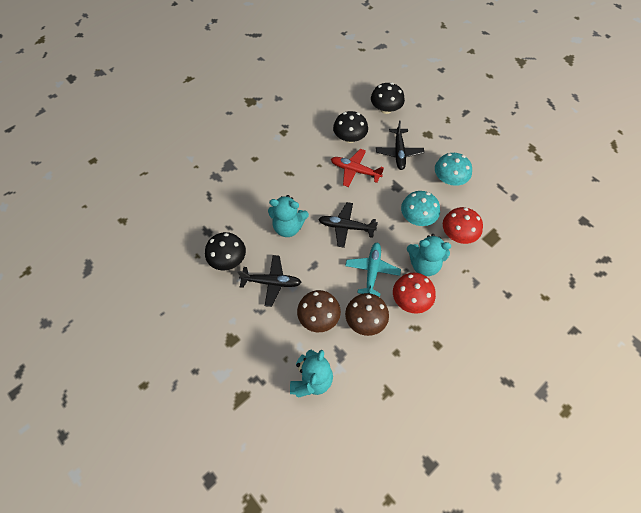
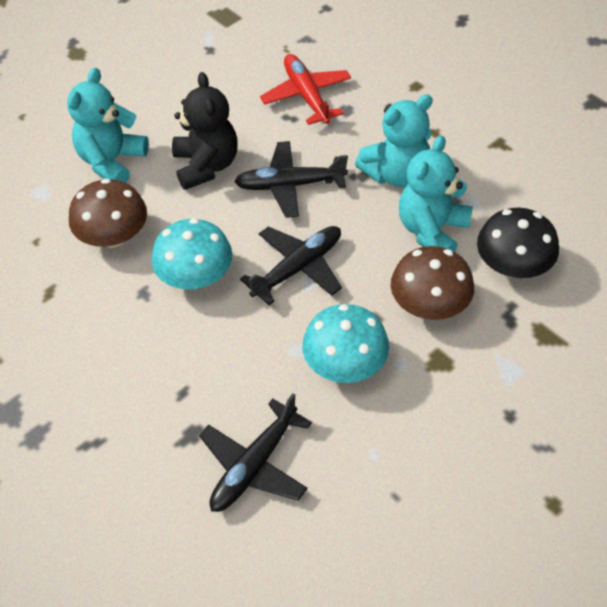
black mushroom: [205,232,246,270] [333,111,368,143] [371,83,405,114] = 3 -> [477,208,559,278] = 1
black teddy bear: none = 0 -> [172,72,238,190] = 1
red mushroom: [393,273,436,314] [443,207,483,244] = 2 -> none = 0
turquoise plane: [345,242,401,297] = 1 -> none = 0

